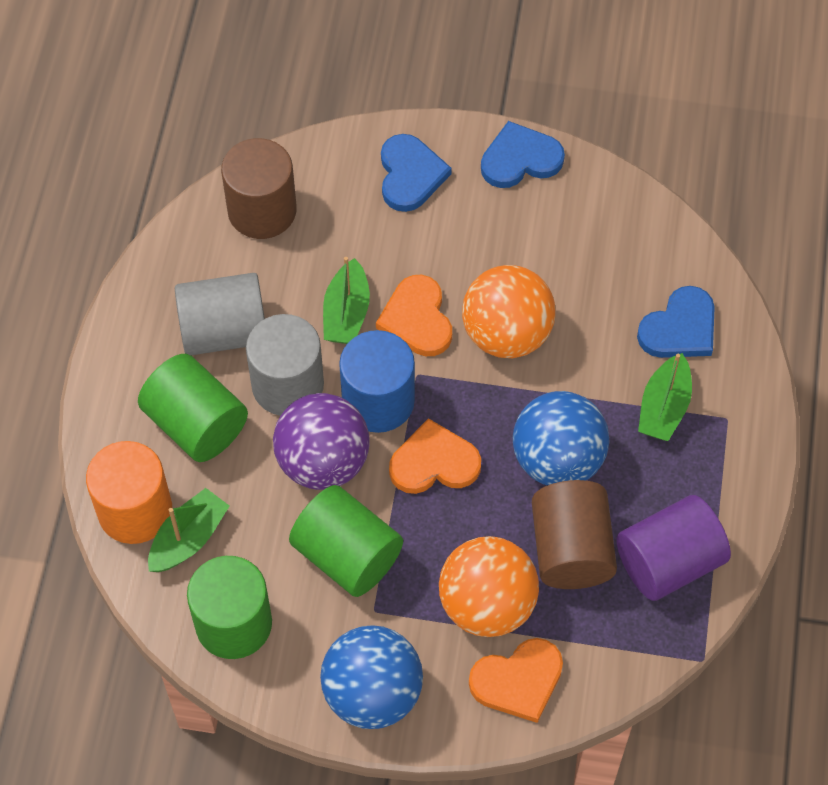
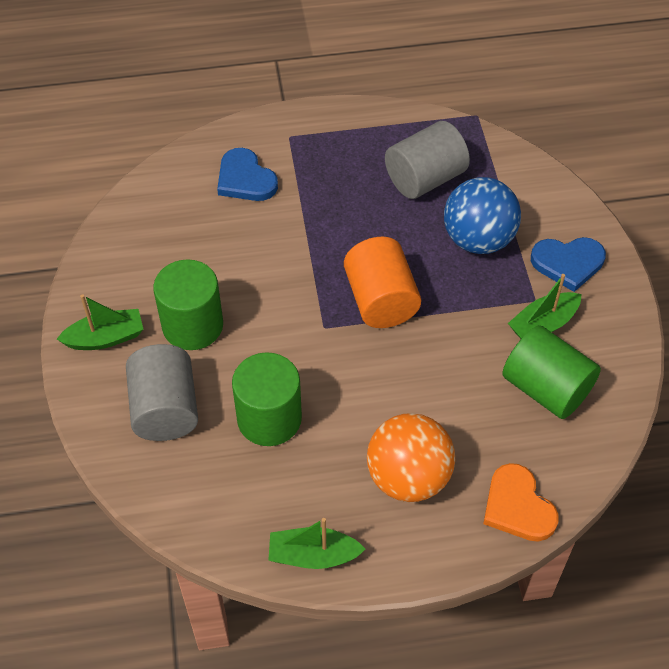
blue ball: [320,625,423,729] [513,391,610,486] = 2 -> [444,177,521,254] = 1
blue cylinder: [339,330,415,433] = 1 -> none = 0
blue heart: [381,134,452,212] [481,121,565,188] [637,286,715,358] = 3 -> [217,148,278,201] [531,237,606,292] = 2
brown cylinder: [221,138,297,239] [532,480,617,589] = 2 -> none = 0
orange ball: [439,536,539,637] [462,265,555,358] = 2 -> [367,413,455,502] = 1
orange heart: [376,275,452,356] [389,418,481,494] [469,638,563,723] = 3 -> [483,463,559,542] = 1
purple ball: [273,393,370,490] = 1 -> none = 0
purple cylinder: [616,495,731,601] = 1 -> none = 0

